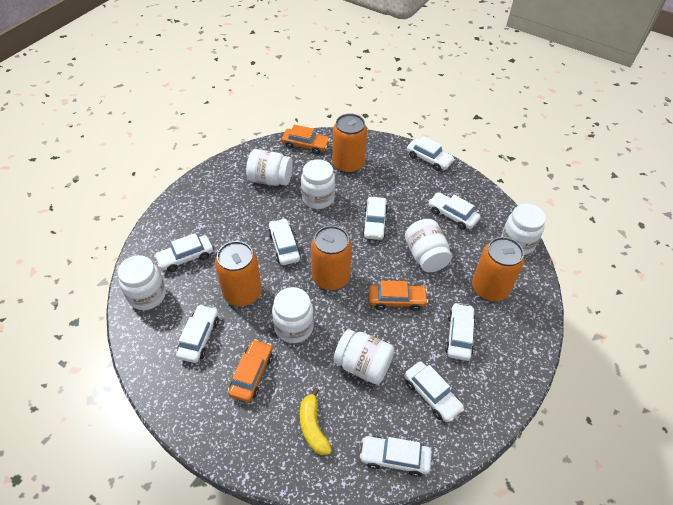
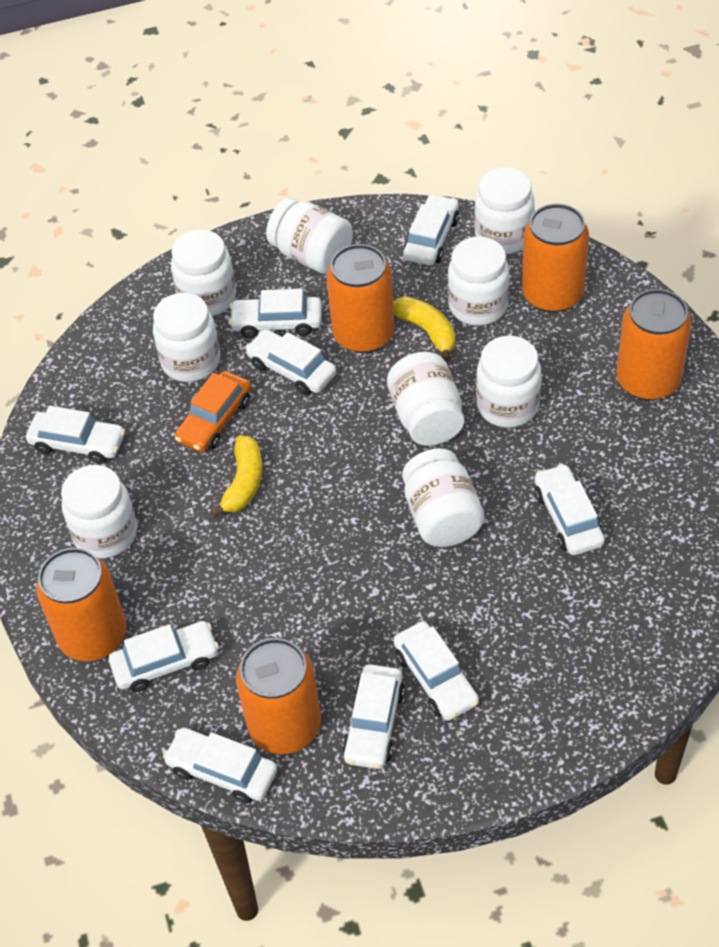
orange can: [215,241,262,306] [311,226,352,290] [332,114,367,173] [472,237,524,301] = 4 -> [36,548,126,661] [236,638,321,754] [327,244,395,353] [522,203,589,313] [617,289,692,401] = 5
orange car: [228,339,273,402] [281,125,330,154] [369,281,428,311] = 3 -> [175,371,251,452] = 1
white jar: [118,255,166,310] [246,149,293,186] [272,287,314,343] [301,159,335,209] [333,329,394,384] [405,219,452,272] [501,204,546,255] = 7 -> [61,465,137,559] [153,293,220,382] [171,230,236,316] [266,198,353,274] [387,352,464,446] [402,448,484,547] [448,237,510,326] [474,167,535,254] [476,336,541,428] = 9
yellow banana: [300,388,332,455] = 1 -> [211,436,262,518] [393,297,456,362] = 2

